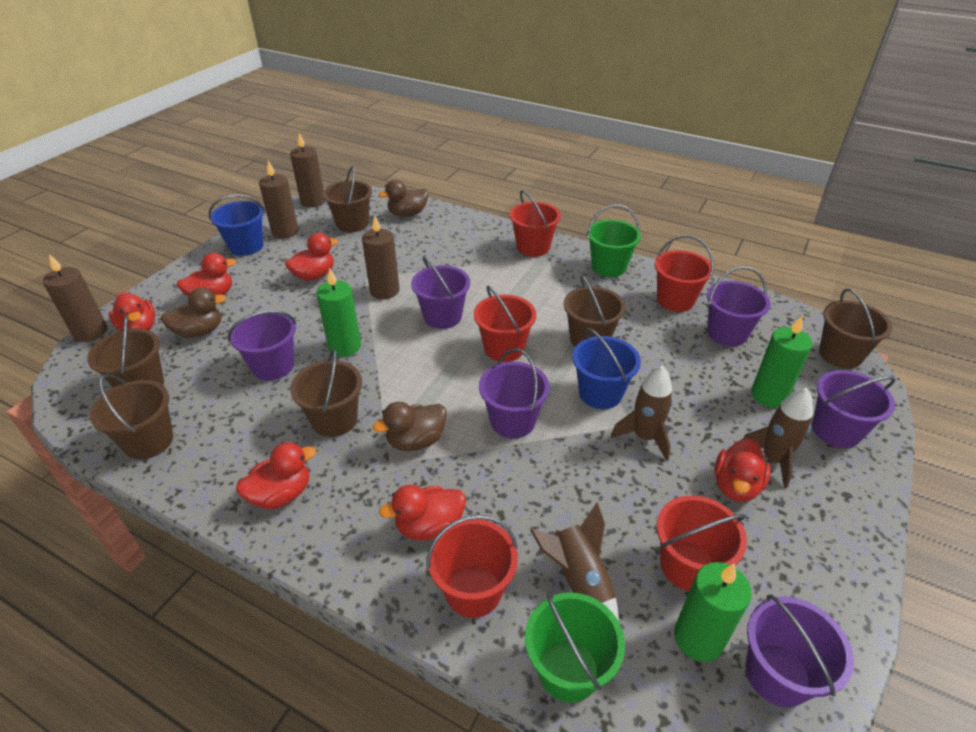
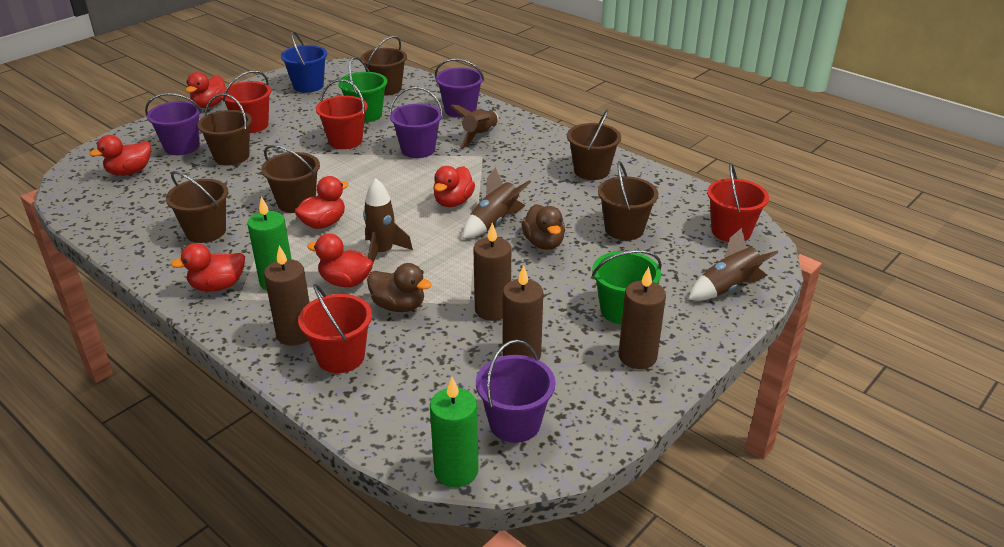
blue bucket: [208,194,265,256] [572,328,641,409] = 2 -> [281,31,327,93] = 1
brown duck: [161,288,226,338] [373,402,447,451] [378,180,428,217] = 3 -> [367,263,432,312] [521,204,565,250] = 2
brown rocket: [530,502,619,621] [611,365,673,461] [743,388,813,488] = 3 -> [363,178,413,263] [450,105,498,149] [462,167,531,239] [688,228,779,301] = 4
green candle: [316,267,361,357] [674,562,752,662] [751,316,812,408] = 3 -> [247,196,292,291] [430,377,479,487] = 2
purple bucket: [228,311,296,381] [411,256,470,329] [479,348,550,438] [707,267,771,346] [745,594,854,707] [812,370,895,448] = 6 -> [145,93,202,155] [389,87,443,158] [435,59,484,118] [476,340,555,443] = 4
red bucket: [426,515,518,618] [474,286,536,362] [509,190,561,257] [655,235,714,312] [657,495,747,591] = 5 -> [220,70,271,133] [298,284,372,373] [316,79,368,149] [707,163,769,242] = 4

